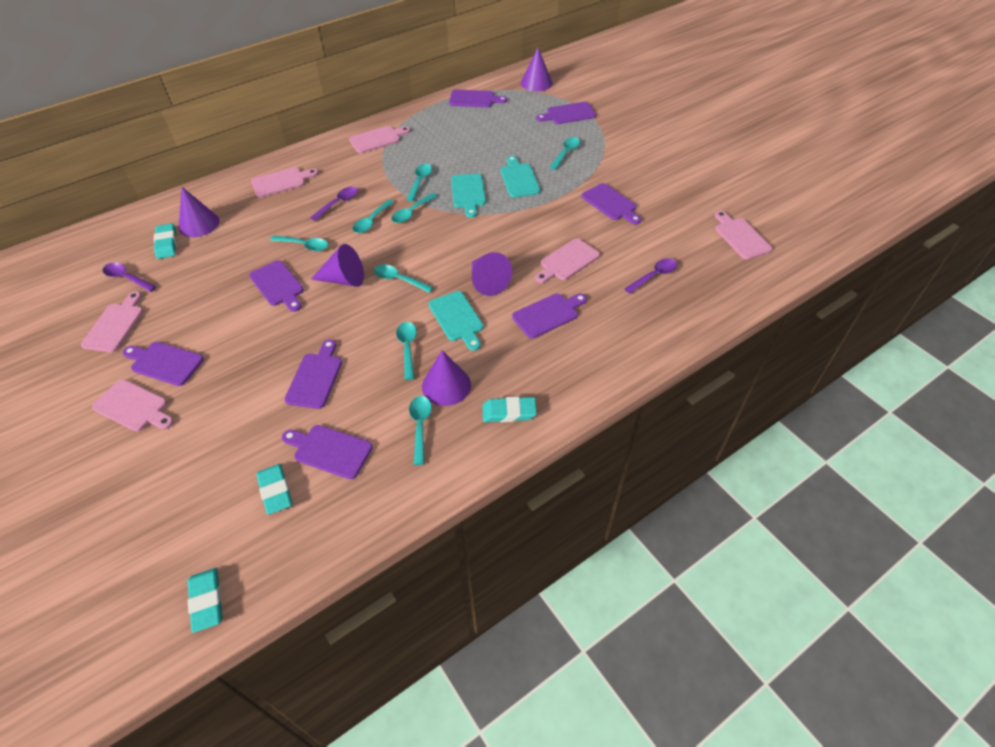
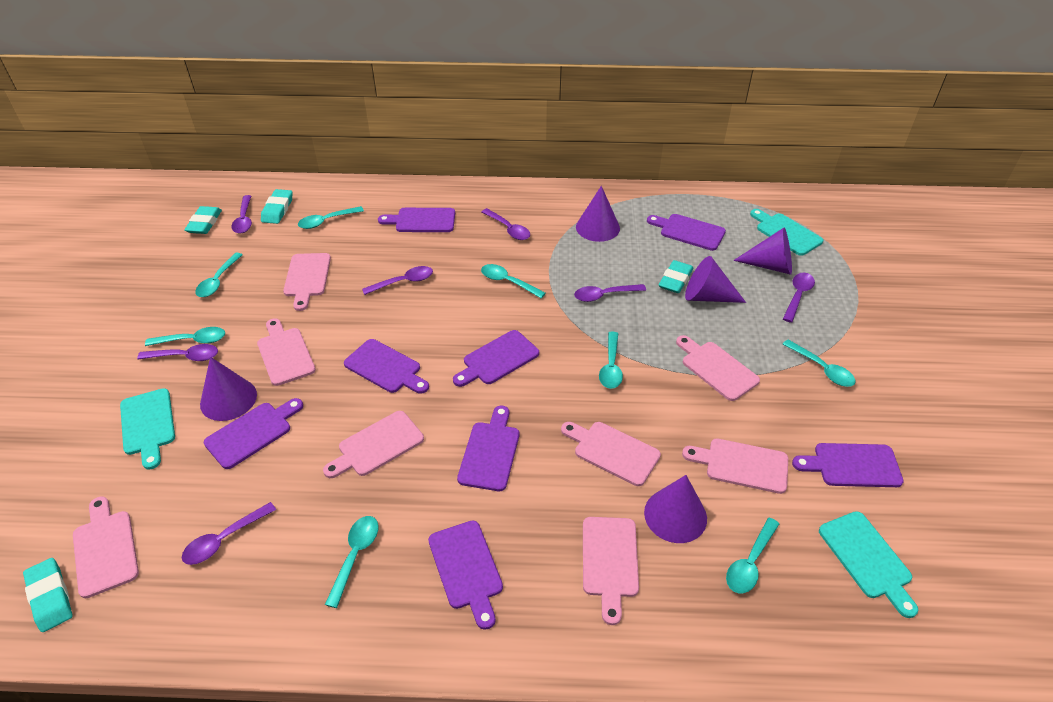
pink cutting board: [81,291,143,352] [92,379,174,432] [251,167,318,197] [349,126,410,153] [535,238,600,283] [715,211,772,260] = 6 -> [73,496,139,598] [257,318,316,386] [283,253,331,311] [323,411,424,478] [561,422,661,486] [583,517,639,625] [676,335,760,401] [682,438,788,494] = 8
purple spoon: [103,263,156,292] [310,187,358,221] [625,258,677,294] = 3 -> [137,344,218,361] [182,502,276,565] [232,195,252,234] [362,266,433,295] [481,208,530,240] [574,284,646,302] [783,273,815,323] = 7

